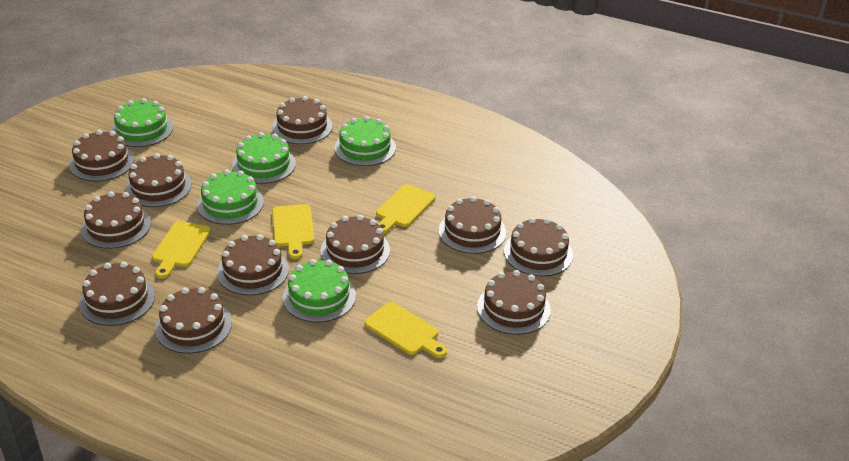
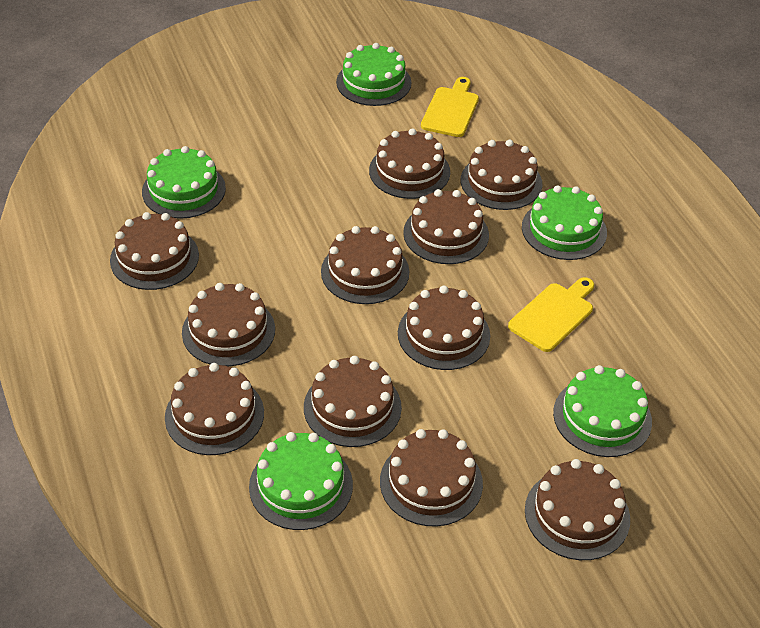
yellow cutting board: [152,221,211,279] [272,204,314,259] [364,302,447,358] [376,184,435,233] = 4 -> [421,77,479,137] [508,277,594,352] = 2

